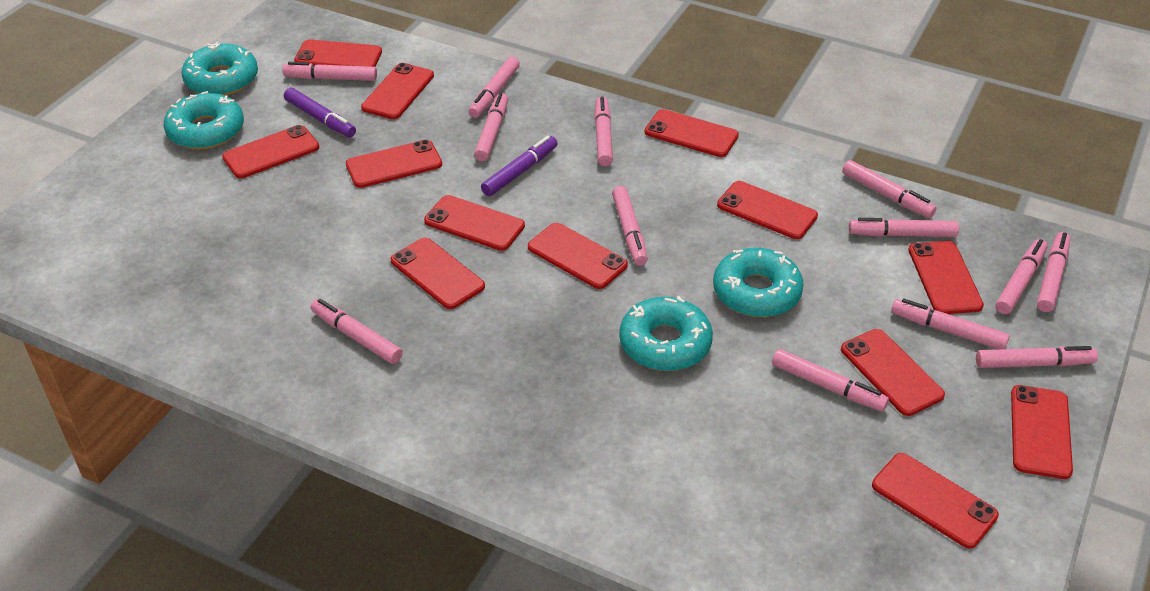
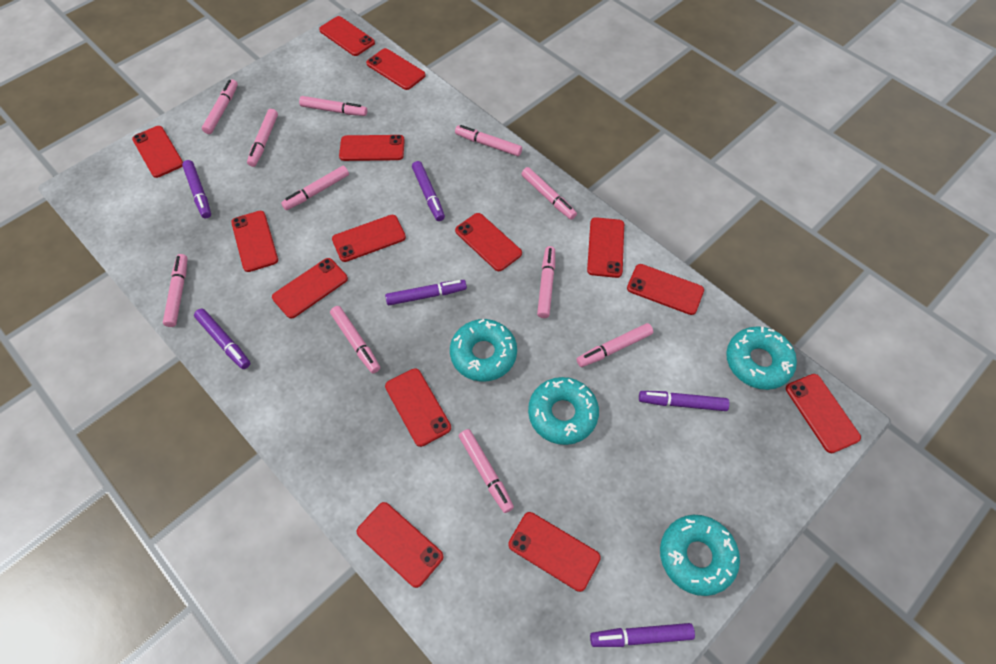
pink marker: [282,62,377,81] [311,299,403,364] [468,57,520,118] [474,93,508,161] [595,96,613,166] [612,186,648,266] [772,349,889,411] [842,160,937,218] [849,218,959,237] [891,298,1010,349] [976,346,1098,368] [995,239,1048,314] [1037,232,1070,312] = 13 -> [163,254,188,327] [202,79,238,134] [247,109,278,167] [281,166,349,210] [299,96,367,116] [330,306,380,373] [455,125,522,156] [459,429,514,513] [521,167,577,220] [537,246,555,318] [577,323,653,367] = 11
purple marker: [284,88,356,138] [481,136,557,196] = 2 -> [182,160,211,218] [194,309,250,369] [385,280,467,305] [412,161,445,221] [590,623,695,647] [639,391,730,411] = 6
red phone: [222,125,319,178] [294,39,382,67] [346,140,442,188] [361,63,434,119] [391,238,485,309] [424,195,525,251] [528,223,628,289] [645,109,739,157] [717,181,818,239] [841,329,945,416] [872,453,999,549] [908,241,984,314] [1011,385,1073,479] = 13 -> [132,126,183,178] [231,211,278,272] [272,258,348,319] [319,16,375,56] [332,215,406,262] [339,135,405,161] [356,502,444,588] [366,48,426,90] [385,368,451,447] [455,213,522,271] [508,512,601,592] [587,217,624,278] [627,264,704,315] [786,374,861,453] = 14

